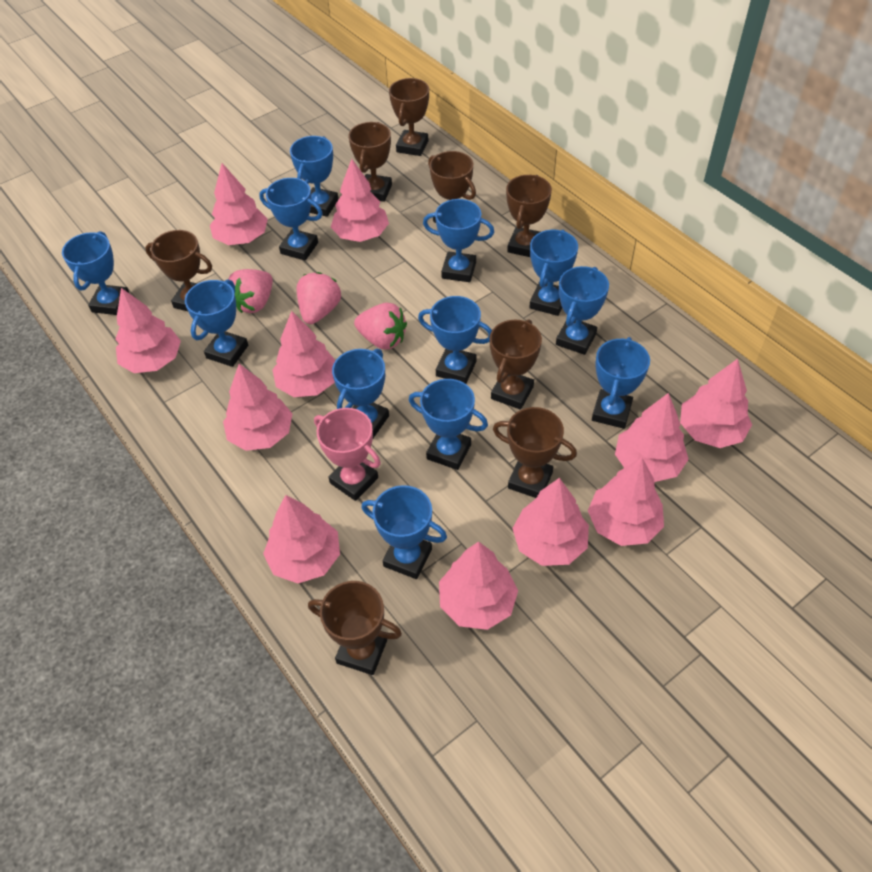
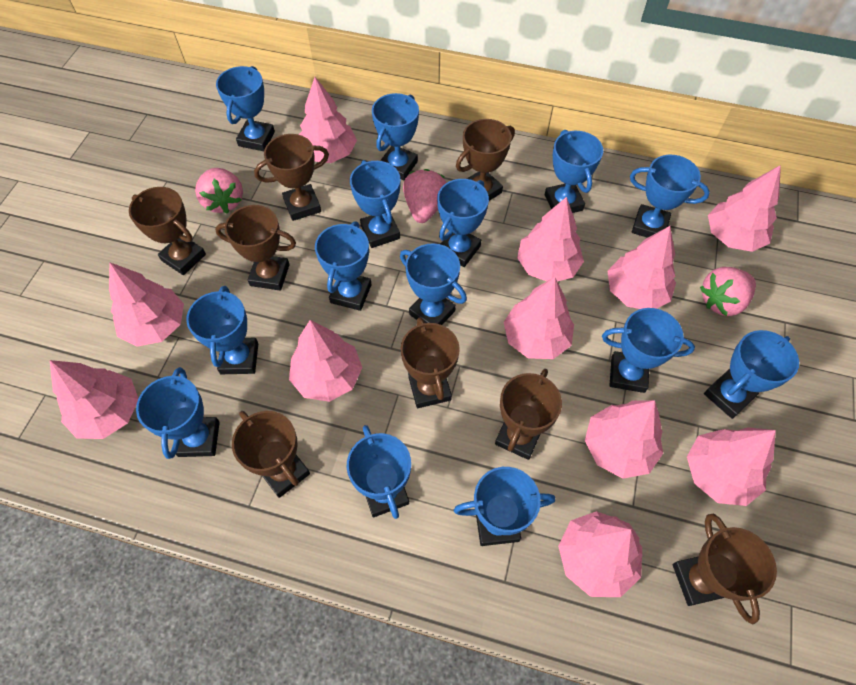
blue trophy: [62,231,130,315] [185,279,248,367] [259,178,323,261] [290,136,338,217] [332,349,389,438] [361,485,447,579] [409,379,488,470] [418,296,492,384] [423,199,494,282] [529,230,578,316] [556,266,609,355] [592,337,650,429] = 12 -> [136,367,220,459] [186,286,258,374] [216,66,275,151] [315,222,372,311] [347,425,411,519] [350,160,400,248] [372,93,419,180] [400,243,467,325] [437,179,489,267] [454,467,555,546] [545,130,603,213] [602,308,695,393] [630,155,710,238] [704,330,799,419] = 14
pink trophy: [314,408,381,501] = 1 -> none = 0

